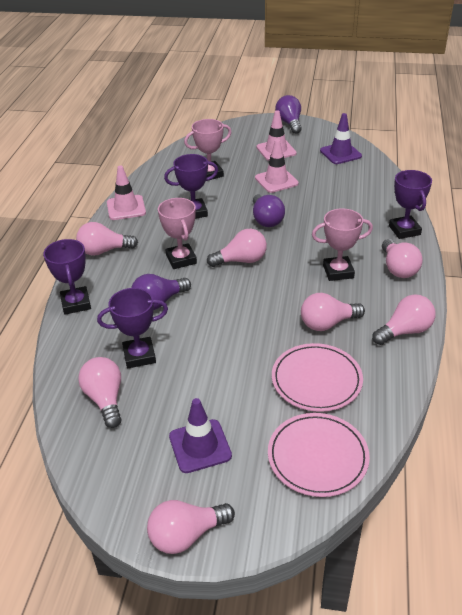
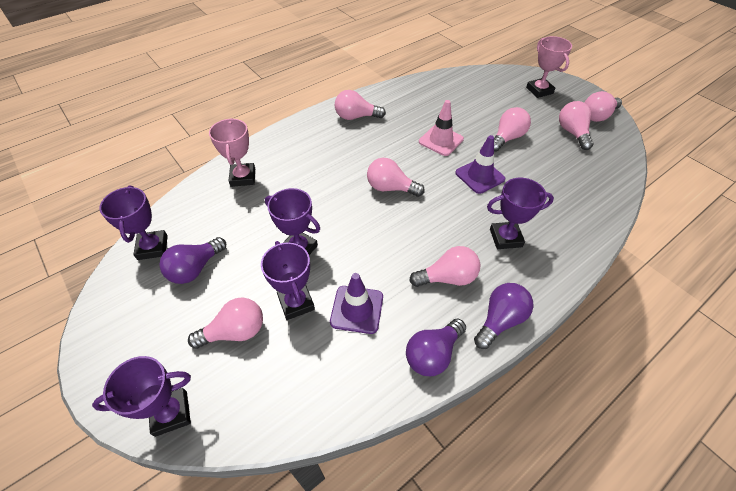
pink plate: [268,413,370,497] [272,343,363,412] = 2 -> none = 0
pink traffic cone: [107,166,146,220] [255,139,299,193] [257,110,297,161] = 3 -> [419,100,464,156] = 1
pink trophy: [158,198,197,269] [184,119,232,180] [312,208,373,281] = 3 -> [209,118,255,187] [526,36,572,98] = 2
purple trophy: [43,239,91,315] [97,288,168,368] [164,154,218,219] [389,170,432,239] = 4 -> [92,356,191,437] [99,185,168,260] [261,241,315,320] [265,188,320,255] [487,178,554,249] = 5

